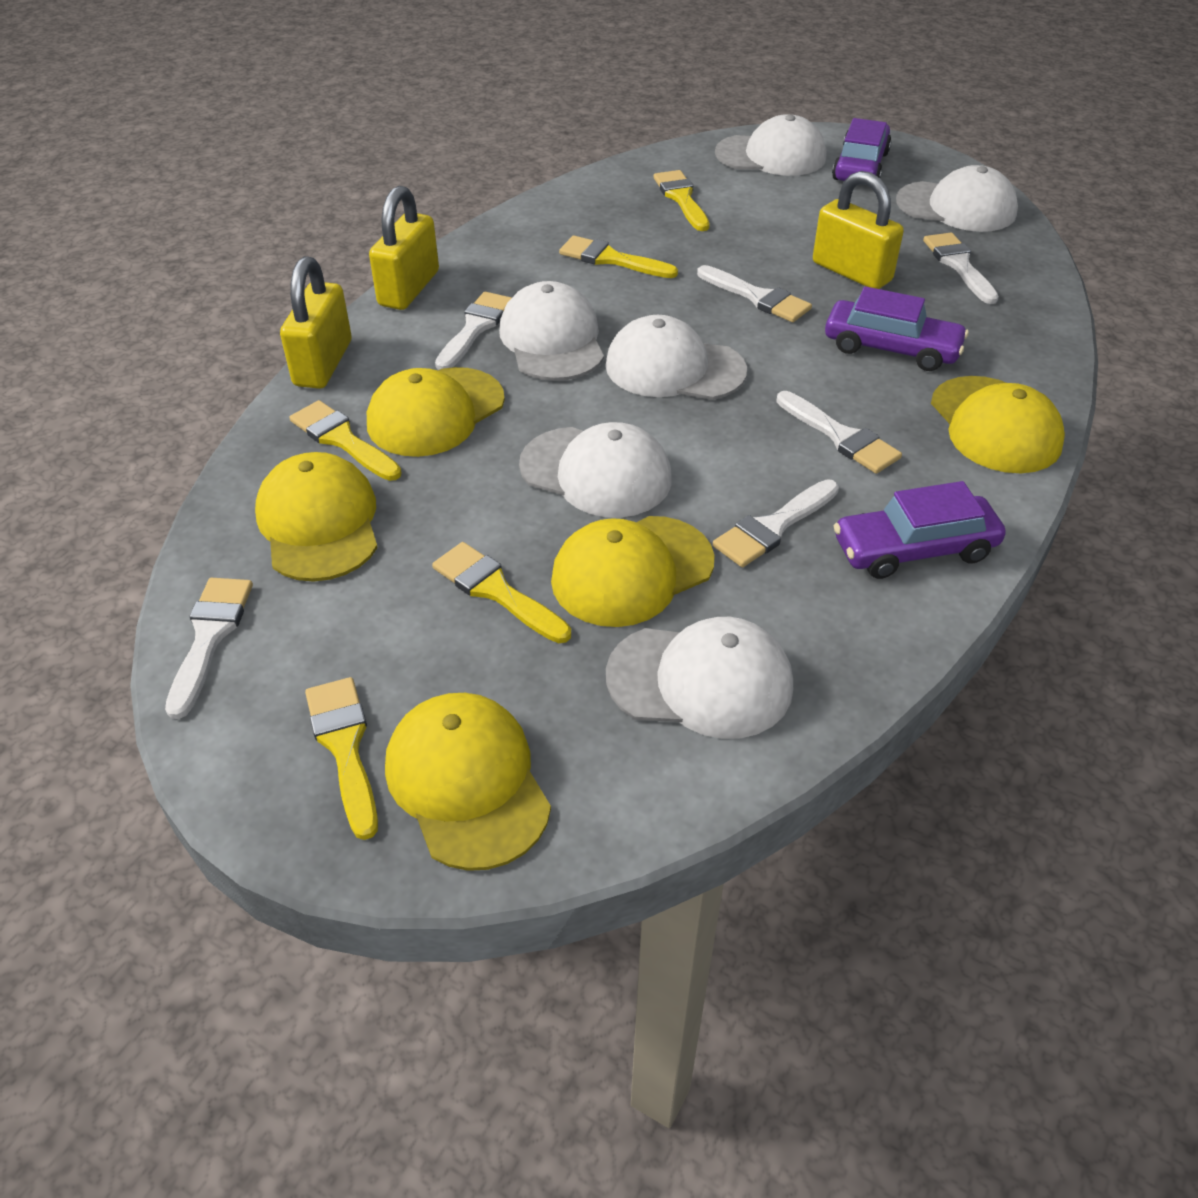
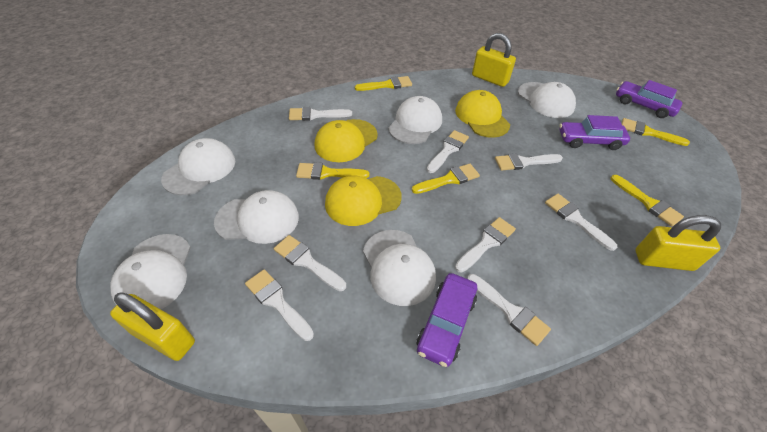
white brush: [165,578,253,719] [435,292,512,370] [697,265,812,322] [713,479,839,567] [776,391,902,474] [923,233,999,304] = 6 -> [245,269,314,341] [274,235,346,291] [289,107,352,121] [427,130,469,173] [455,217,516,273] [467,274,551,346] [495,154,563,171] [545,194,617,251] = 8
yellow cap: [255,452,378,582] [367,367,505,457] [385,693,551,871] [551,516,715,627] [931,376,1065,473] = 5 -> [315,119,378,162] [325,175,402,226] [455,90,510,138] = 3

